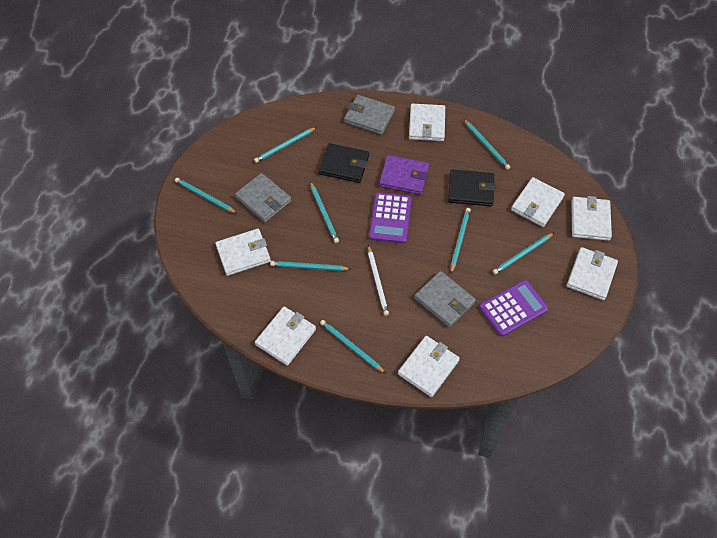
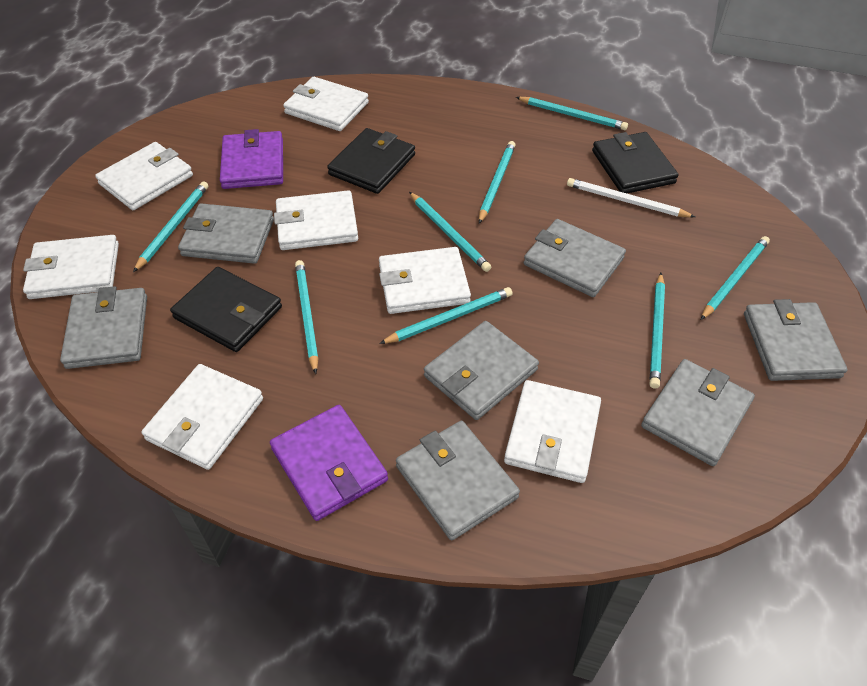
black wallet: [319,143,369,183] [448,170,496,206] = 2 -> [170,267,282,352] [327,128,415,194] [592,132,679,193] = 3
grey wallet: [235,173,292,223] [344,95,395,135] [414,271,476,327] = 3 -> [60,286,147,369] [178,203,274,264] [396,421,520,540] [424,321,539,420] [524,219,626,297] [641,359,755,466] [744,299,848,381] = 7
purple calculator: [369,192,412,244] [479,280,548,337] = 2 -> none = 0
purple wallet: [379,155,429,195] = 1 -> [220,129,283,189] [270,405,388,521] = 2

